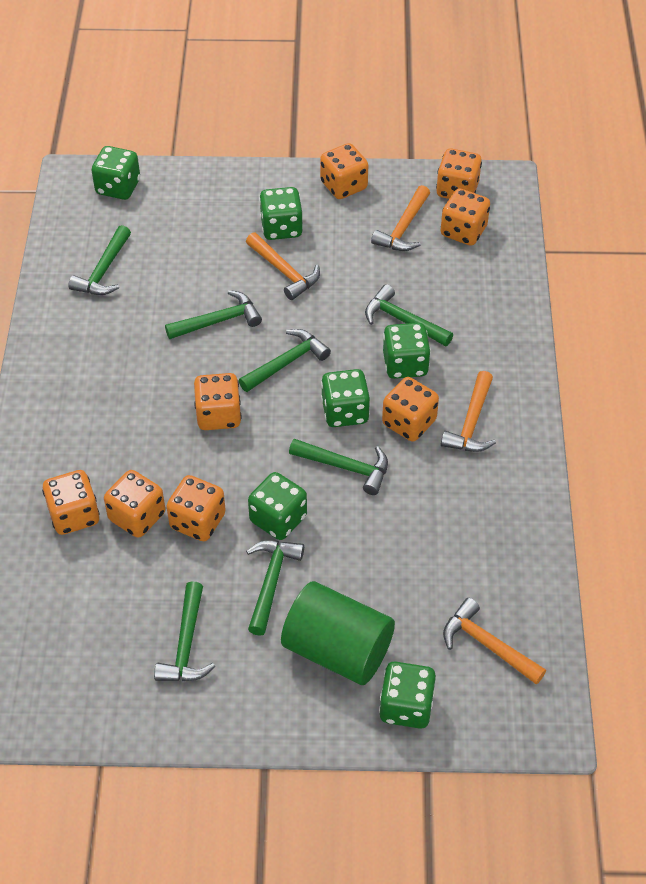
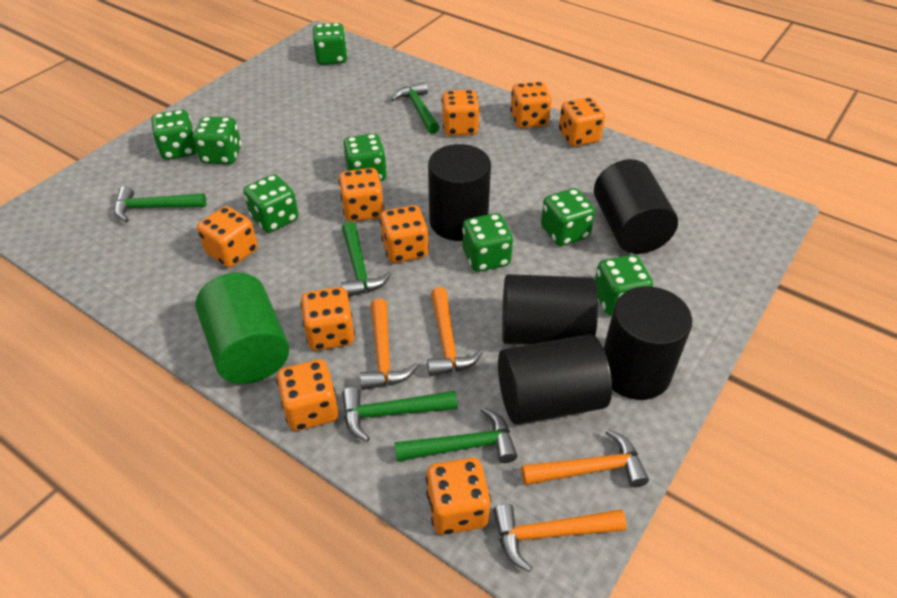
black cylinder: none = 0 -> [428,144,491,241] [498,334,612,425] [502,274,598,345] [594,159,678,254] [604,286,692,400] = 5
green dice: [91,146,140,200] [248,472,307,540] [259,187,303,240] [321,369,370,427] [379,661,436,729] [383,323,431,379] = 6 -> [151,110,197,160] [193,116,241,164] [243,174,299,233] [313,23,348,65] [343,133,387,181] [462,213,513,272] [541,188,595,246] [595,255,653,316] = 8
green hammer: [68,225,131,295] [154,581,215,681] [165,290,262,339] [239,329,331,392] [246,540,304,636] [289,439,388,495] [365,284,453,347] = 7 -> [114,186,206,222] [341,222,391,297] [342,387,457,442] [391,82,439,134] [395,408,517,463] = 5
orange dice: [42,470,100,535] [104,470,165,538] [166,475,226,541] [194,373,242,430] [320,143,368,199] [382,377,439,442] [436,149,482,199] [441,188,490,246] = 8 -> [197,206,258,267] [277,359,338,431] [300,287,355,350] [338,168,384,222] [380,205,429,263] [426,457,491,535] [442,90,480,136] [510,82,551,128] [559,97,605,147] = 9

